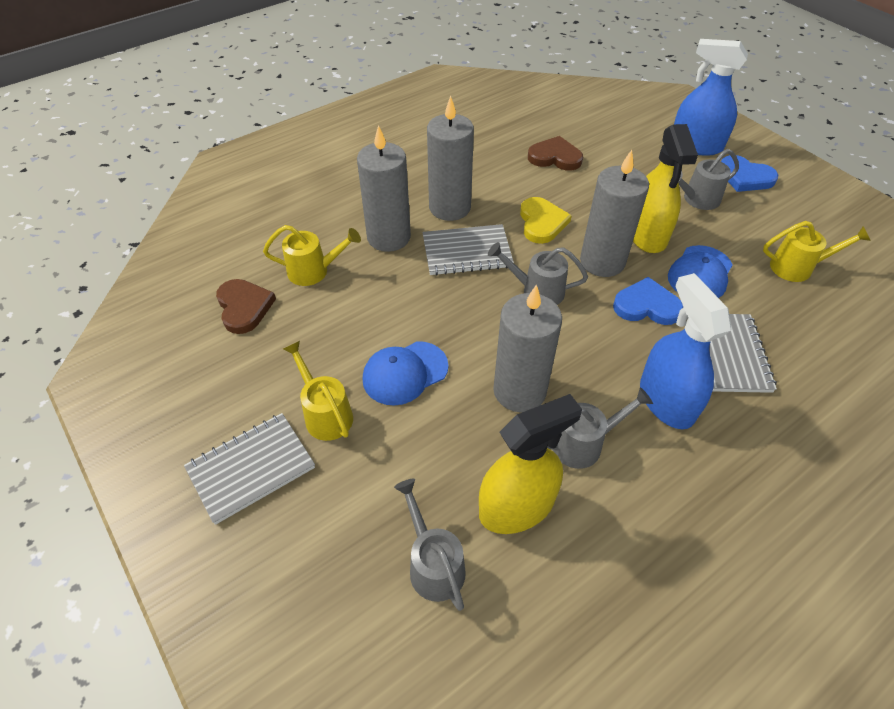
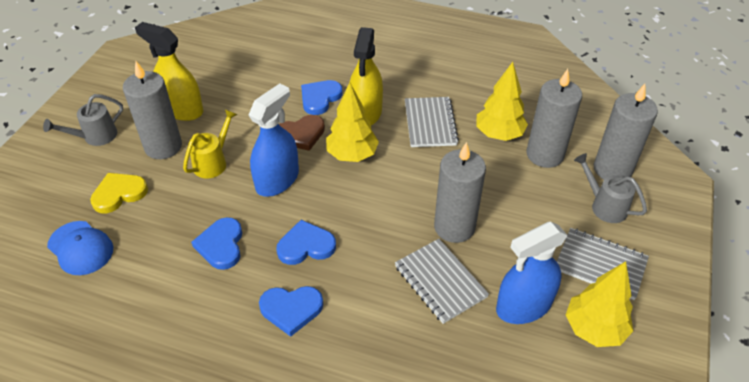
blue cap: [363,341,449,406] [668,245,732,298] = 2 -> [47,221,113,275] = 1
blue heart: [613,277,683,325] [721,155,778,192] = 2 -> [191,217,242,270] [259,286,323,337] [276,220,336,265] [301,80,342,115] = 4
brown heart: [216,279,276,334] [528,136,583,171] = 2 -> [279,115,325,151] = 1
grey watering can: [394,479,466,611] [488,242,588,305] [547,387,653,469] [678,149,739,210] = 4 -> [43,94,123,146] [574,153,647,223] = 2
yellow tree: none = 0 -> [326,83,379,162] [476,62,528,141] [566,261,633,347] = 3
yellow watering can: [263,225,361,286] [283,341,353,441] [763,221,871,282] = 3 -> [183,109,237,178] = 1

